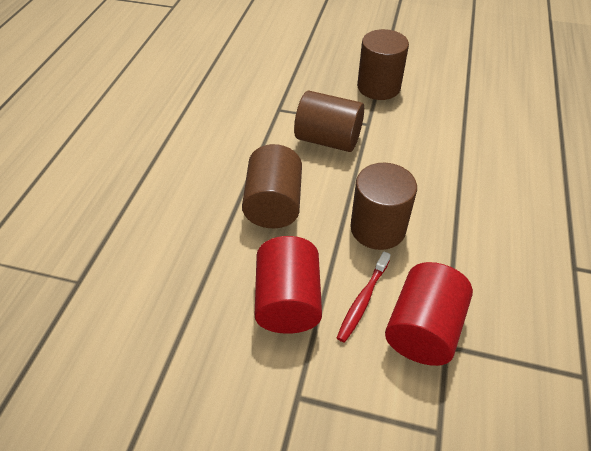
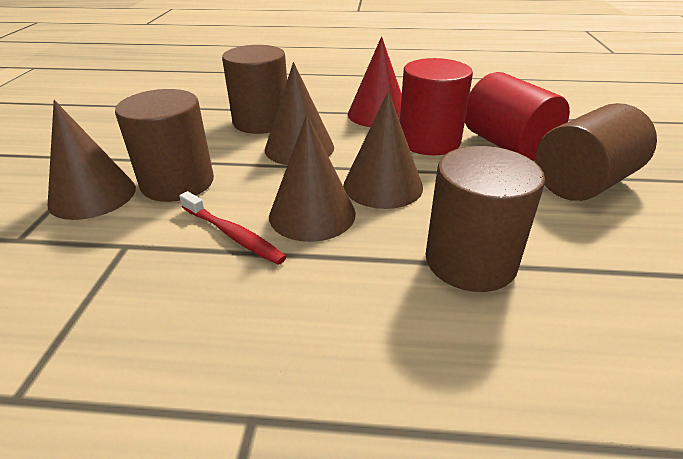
brown cone: none = 0 -> [48,100,136,220] [265,62,334,165] [269,114,356,242] [343,91,423,209] = 4
red cone: none = 0 -> [348,36,402,127] = 1

